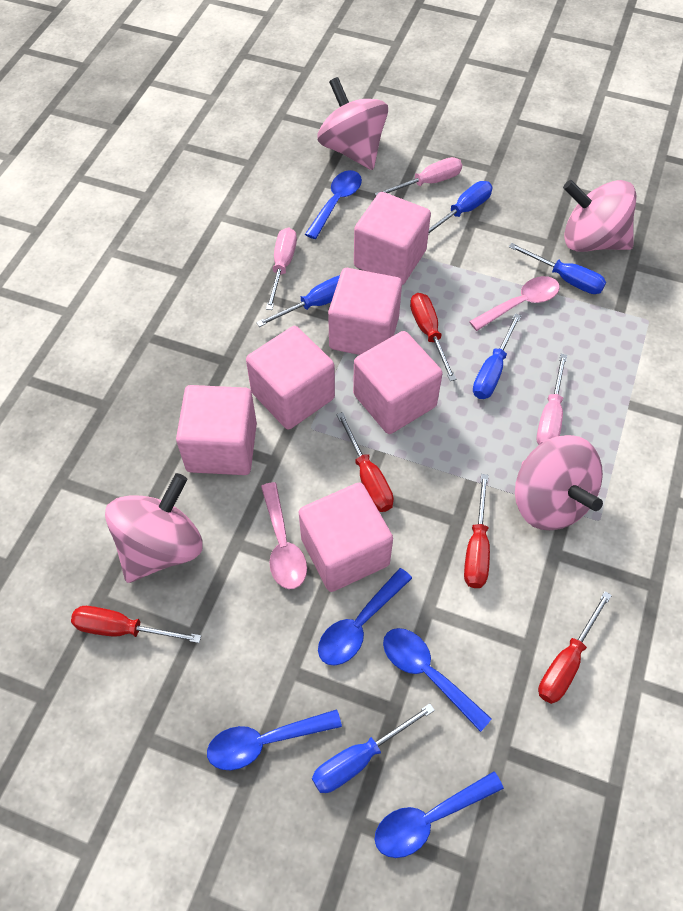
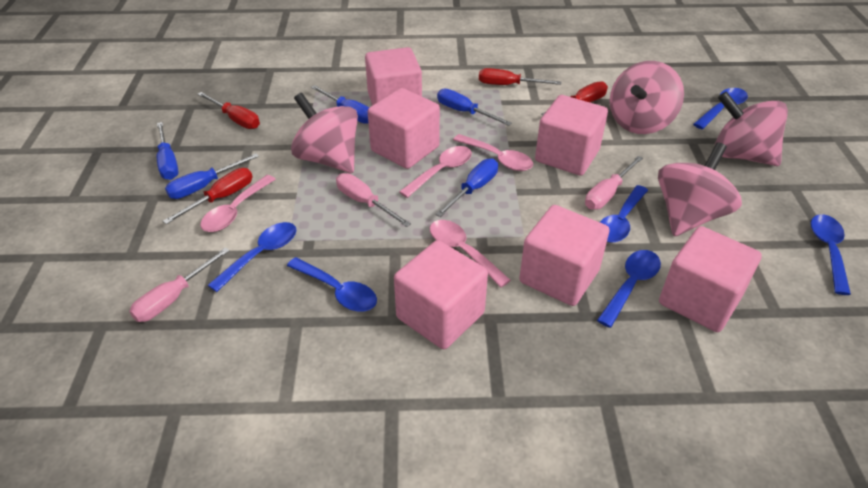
blue spoon: [207,709,342,770] [305,170,362,239] [318,568,412,666] [375,771,504,858] [383,628,492,732] = 5 -> [208,222,296,292] [287,257,377,312] [597,250,661,328] [600,185,648,242] [693,88,748,129] [811,214,851,295] = 6
pink spoon: [261,482,307,589] [469,276,560,331] = 2 -> [200,175,276,232] [399,146,472,198] [430,220,511,287] [453,134,533,171] = 4
red screwdriver: [71,606,201,643] [337,412,394,512] [410,293,456,381] [464,474,490,588] [538,591,612,704] = 5 -> [163,168,252,224] [197,92,260,129] [479,68,561,85] [541,81,608,115] = 4

